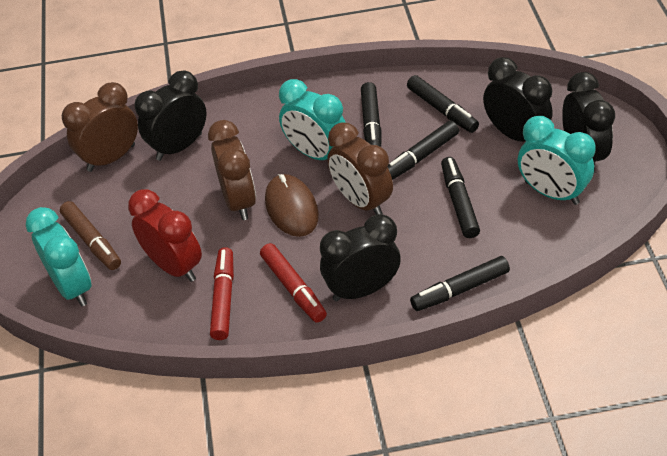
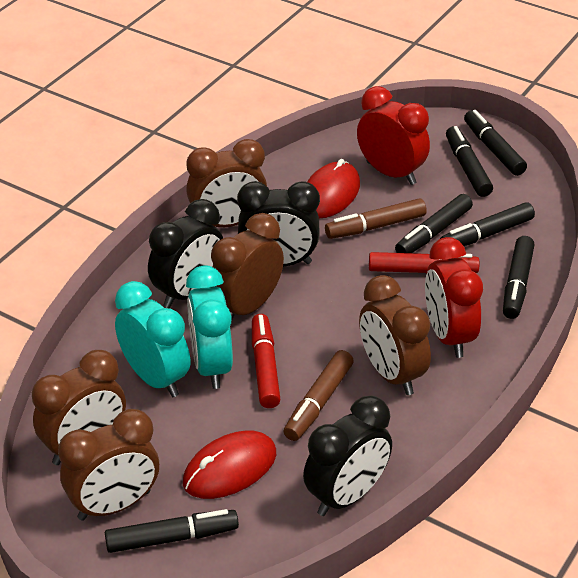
black clock: [134,70,207,161] [320,214,401,302] [483,57,553,142] [562,72,615,173] = 4 -> [148,199,223,308] [237,181,320,266] [303,396,392,516] = 3
black marker: [361,82,381,147] [388,121,459,180] [407,75,479,133] [410,256,510,311] [441,157,480,238] = 5 -> [105,509,239,553] [395,194,473,253] [440,202,535,246] [446,126,493,197] [464,110,527,176] [503,236,535,319] = 6
brown clock: [62,82,138,172] [208,120,256,220] [327,122,393,215] = 3 -> [32,350,126,465] [58,409,159,521] [186,139,267,227] [211,213,284,321] [359,275,431,395] = 5
brown marker: [60,201,121,270] = 1 -> [283,350,354,441] [325,198,427,239] = 2
brown mouse: [265,174,319,237] = 1 -> none = 0
red clock: [128,189,202,282] = 1 -> [357,86,430,185] [425,237,483,358] = 2
red mouse: none = 0 -> [183,431,276,499] [307,159,360,218] = 2
turquoise clock: [26,207,92,306] [279,79,346,160] [518,116,595,205] = 3 -> [115,281,190,397] [186,266,233,389] = 2

